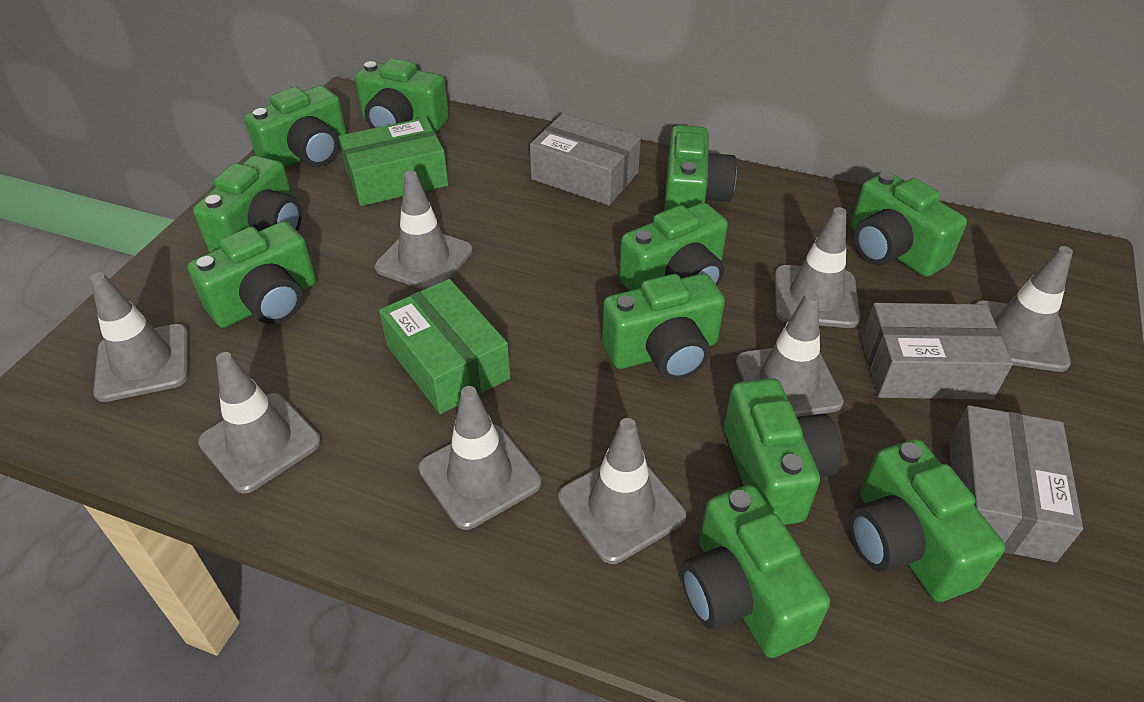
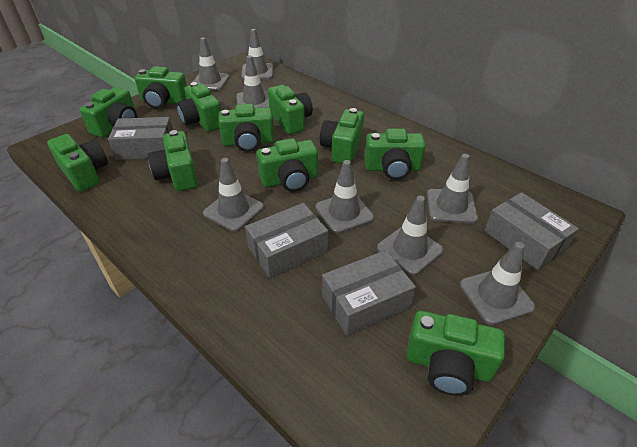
green box: [339,117,448,206] [379,279,511,414] = 2 -> none = 0
grey box: [530,113,641,206] [861,303,1013,400] [949,405,1083,562] = 3 -> [108,117,173,160] [245,203,328,278] [322,250,416,336] [484,192,579,270] = 4

